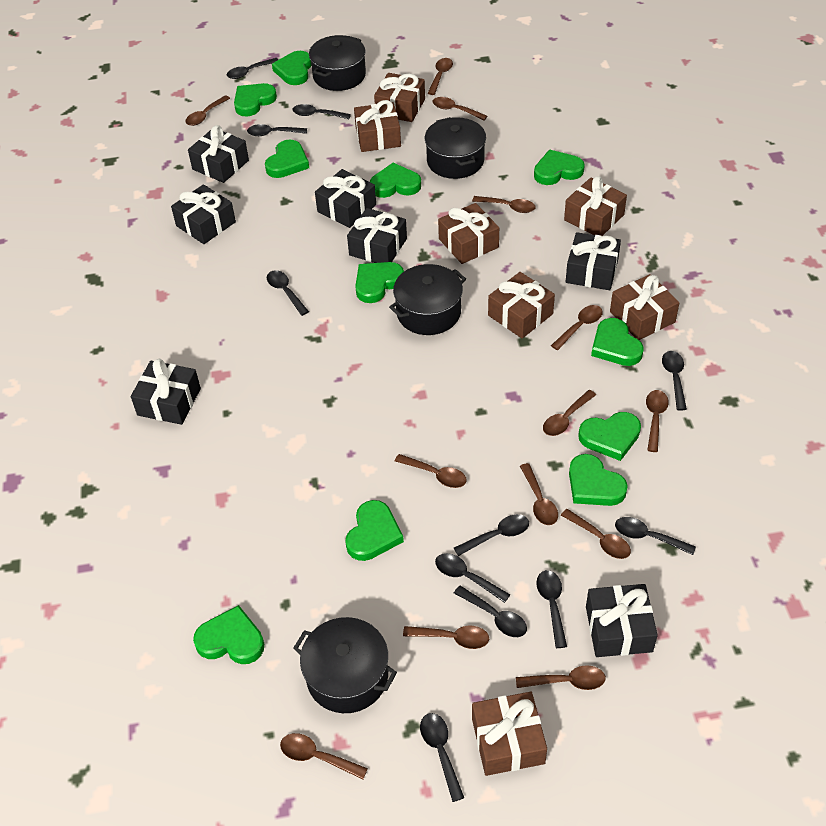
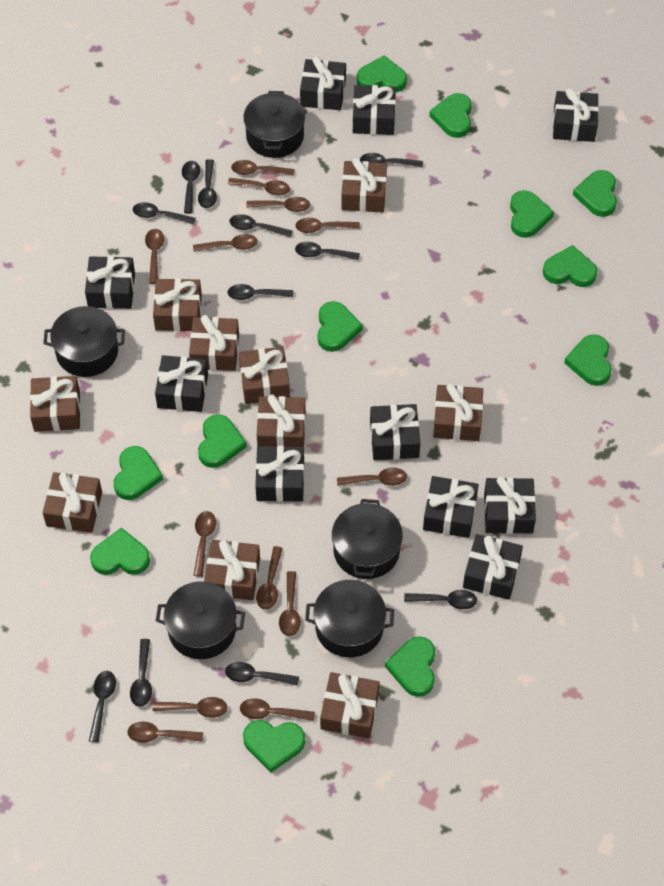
black gift: [131,359,201,425] [171,184,236,244] [188,125,249,183] [315,169,376,228] [347,208,407,263] [566,232,621,290] [586,584,658,657] = 7 -> [85,256,135,309] [155,355,208,412] [255,446,304,502] [300,56,346,110] [353,85,396,135] [370,404,420,460] [423,476,479,538] [463,534,523,600] [484,477,536,534] [553,88,599,142] = 10
black pot: [293,617,397,713] [309,35,366,91] [389,264,466,335] [425,117,486,179] = 4 -> [43,306,125,377] [156,581,245,659] [243,91,305,158] [305,580,394,658] [332,499,403,579] = 5
brown gift: [354,100,401,152] [374,73,425,122] [438,203,499,264] [472,692,547,776] [488,272,555,338] [564,176,627,236] [610,274,679,340] = 7 -> [30,376,81,432] [42,472,102,533] [153,278,202,331] [189,315,239,371] [204,540,260,600] [239,347,290,404] [257,395,306,447] [320,672,380,739] [341,158,387,212] [433,383,483,441] = 10
green heart: [193,605,264,664] [234,83,277,116] [265,140,309,178] [272,51,311,85] [345,500,404,561] [355,262,404,303] [370,163,421,198] [534,150,585,185] [569,454,628,506] [578,412,641,461] [591,318,644,366] = 11 -> [90,528,150,575] [114,446,163,500] [198,414,247,468] [243,720,305,773] [318,301,363,352] [357,55,407,92] [385,636,435,697] [429,93,472,138] [510,190,554,238] [543,245,597,287] [564,334,612,386] [573,170,617,217] = 12

